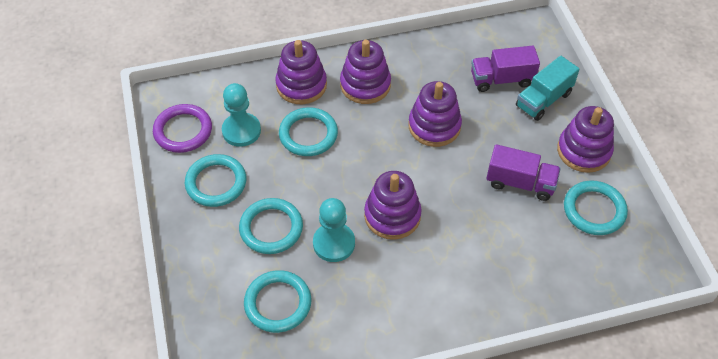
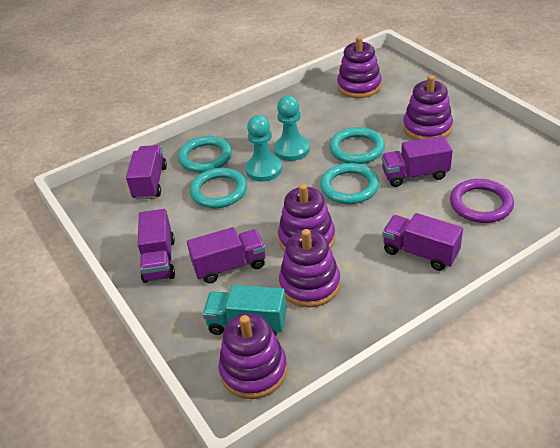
purple truck: [471,46,540,92] [486,144,561,201] = 2 -> [126,145,167,200] [137,209,175,283] [187,227,266,284] [382,136,453,187] [382,213,463,271] = 5
turquoise ring: [185,154,247,207] [239,198,303,254] [244,270,311,333] [279,107,338,156] [564,180,628,235] = 5 -> [178,136,232,173] [190,168,247,208] [320,163,379,204] [329,127,385,164] = 4

